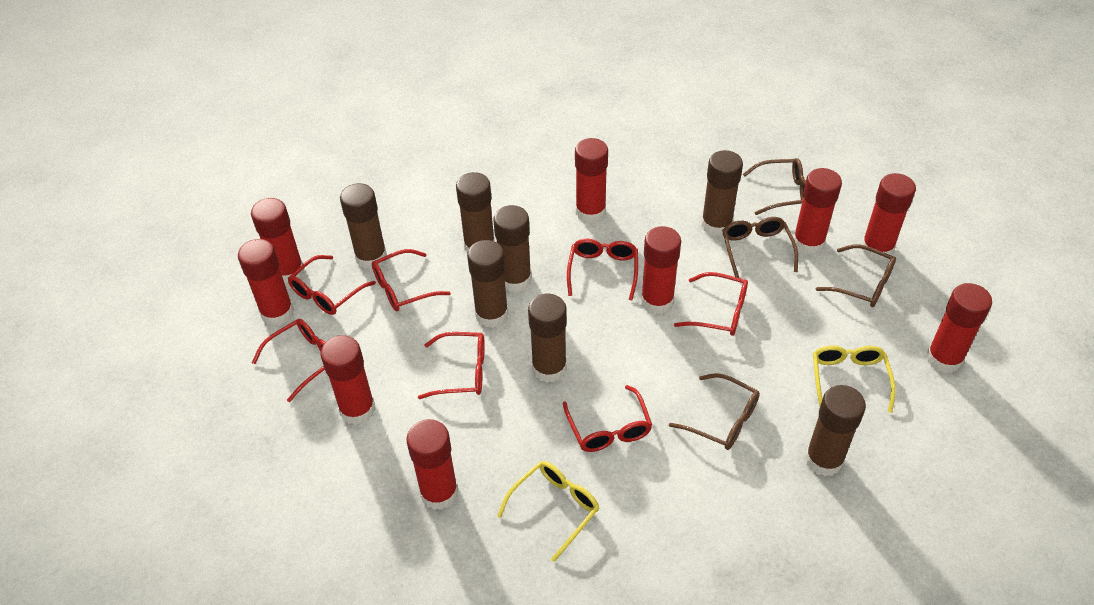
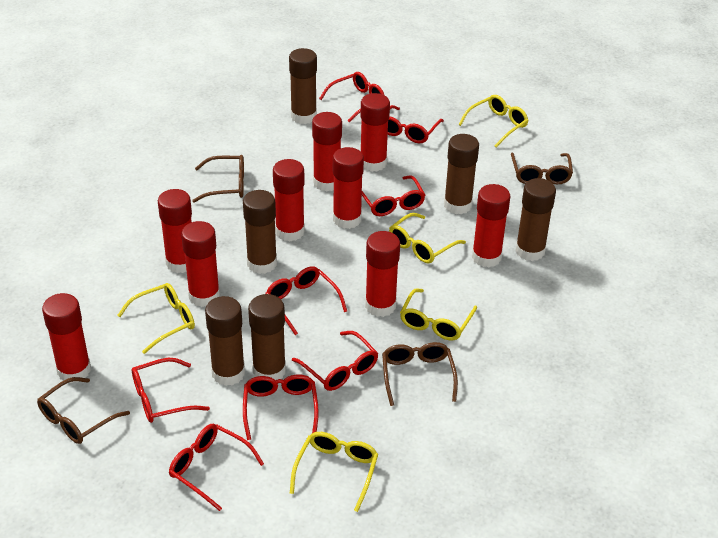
brown glue stick: [340,183,387,269] [456,172,495,253] [467,240,509,328] [494,205,532,292] [528,294,567,383] [701,150,743,236] [805,385,866,476] = 7 -> [205,296,245,386] [243,190,277,274] [248,294,286,380] [289,48,317,124] [444,134,479,214] [515,178,556,261] = 6
red glasses: [252,319,325,402] [288,255,376,315] [372,249,450,311] [418,332,485,399] [563,385,652,452] [567,239,638,300] [674,272,748,336] = 7 -> [132,358,210,423] [169,424,264,511] [243,374,319,440] [265,266,347,335] [292,331,378,391] [319,72,384,122] [362,175,425,216] [388,105,444,143] = 8
yellow glasses: [497,461,599,562] [813,345,896,413] = 2 -> [117,283,195,354] [290,432,378,512] [389,213,466,263] [400,288,477,340] [459,95,529,147] = 5

